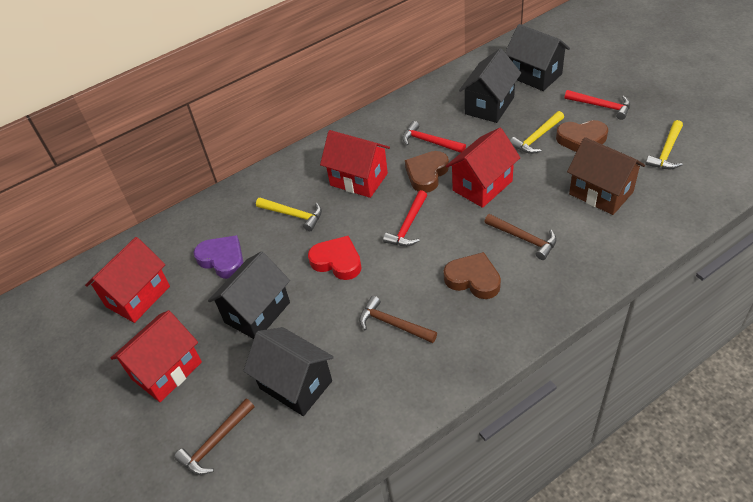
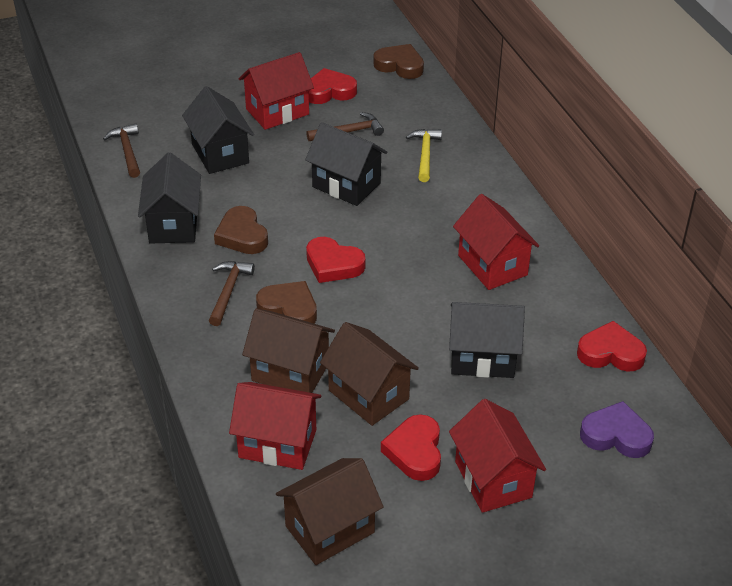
brown house: [567,137,645,215] = 1 -> [242,309,335,393] [276,458,384,565] [320,322,419,426] = 3
red hammer: [383,190,427,246] [402,121,466,153] [564,90,630,120] = 3 -> none = 0
red heart: [308,236,362,280] = 1 -> [306,237,365,283] [309,68,357,104] [381,414,441,481] [577,321,647,372] = 4
yellow hammer: [256,198,322,231] [510,111,564,154] [645,120,683,169] = 3 -> [406,129,442,182] = 1

